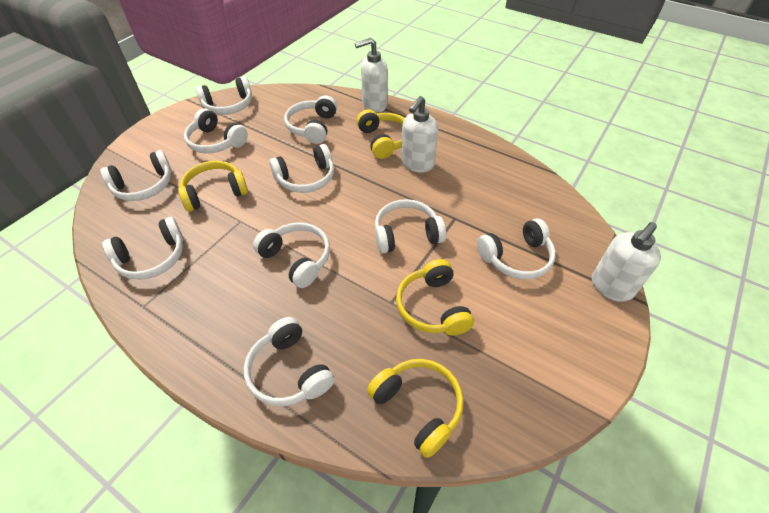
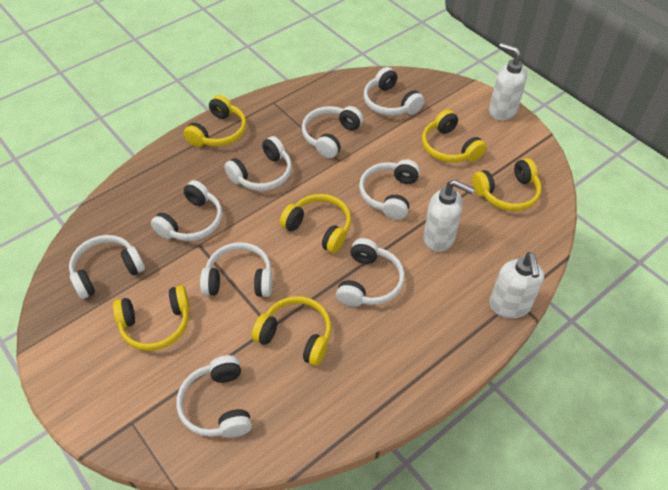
white headphones: [100,150,172,201] [102,217,183,280] [184,108,248,153] [196,76,252,115] [244,317,335,406] [253,222,330,288] [269,144,334,193] [284,95,337,144] [375,199,446,254] [477,218,556,279] = 10 -> [69,235,145,299] [151,180,222,241] [176,355,252,438] [200,242,273,297] [224,136,292,191] [302,106,363,158] [336,238,405,307] [359,159,420,220] [364,67,424,116] = 9
yellow headphones: [178,161,248,212] [356,109,405,159] [367,359,464,458] [396,259,474,336] = 4 -> [113,285,190,351] [183,95,247,147] [252,296,331,366] [280,194,351,253] [422,109,487,163] [472,158,542,211] = 6

